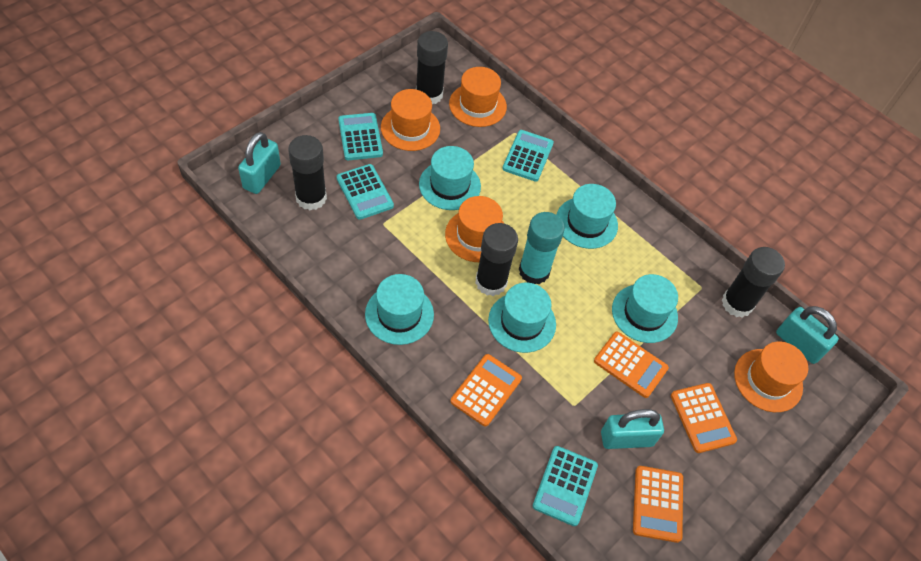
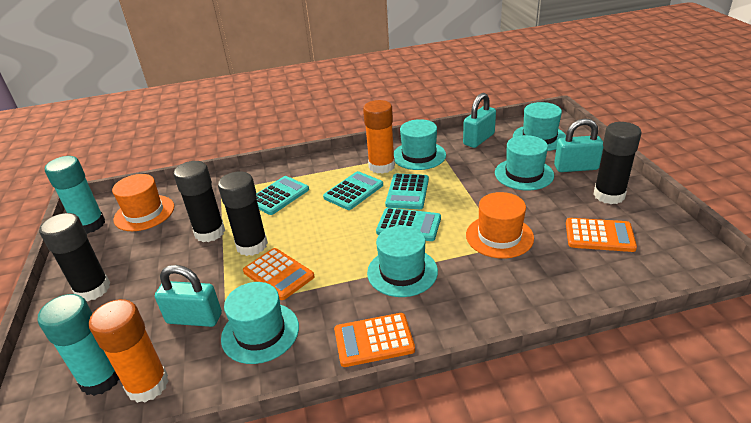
orange calculator: [450,354,522,426] [594,332,669,398] [633,466,683,543] [671,383,737,453] = 4 -> [243,248,315,300] [334,313,415,367] [566,218,637,252] = 3
orange glue stick: none = 0 -> [89,299,169,403] [363,100,395,174] = 2
orange hat: [381,89,440,151] [445,196,505,262] [449,67,507,127] [734,342,808,412] = 4 -> [112,174,174,231] [466,192,534,259] = 2
turquoise glue stick: [519,212,565,284] = 1 -> [38,294,119,396] [45,156,105,234] = 2

